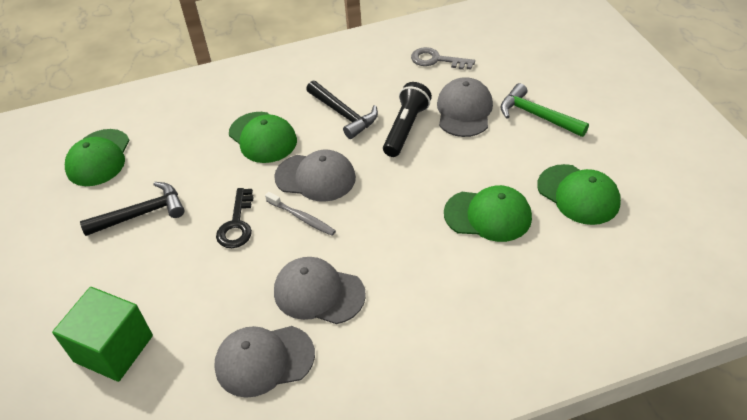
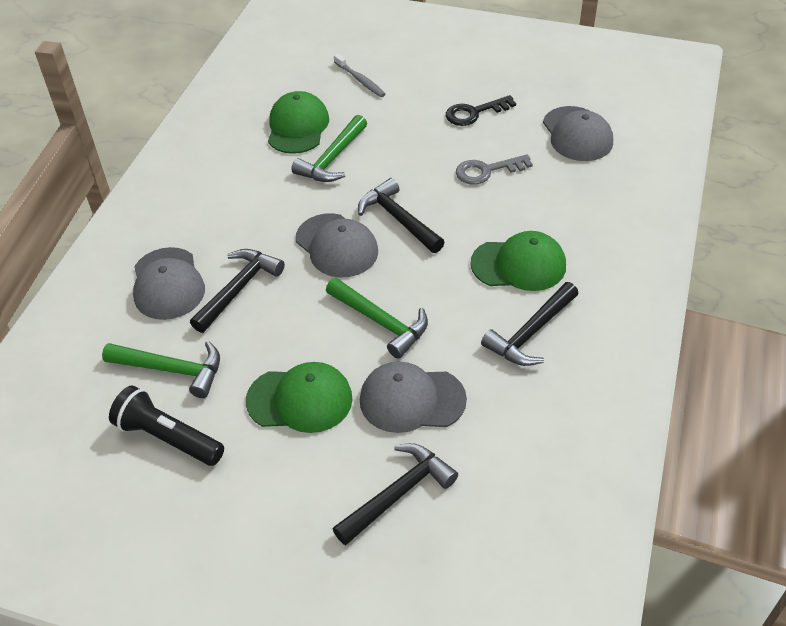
black hammer: [80,182,185,236] [306,81,378,139] = 2 -> [190,249,285,333] [333,443,458,545] [358,178,445,253] [481,282,579,366] = 4
green cap: [65,129,129,186] [229,112,297,163] [444,185,532,242] [537,164,621,225] = 4 -> [246,362,353,433] [268,91,329,154] [470,231,566,291] = 3
green cube: [52,287,153,382] = 1 -> none = 0
green hammer: [500,83,589,137] = 1 -> [102,341,220,398] [291,115,367,182] [326,278,428,359] = 3

